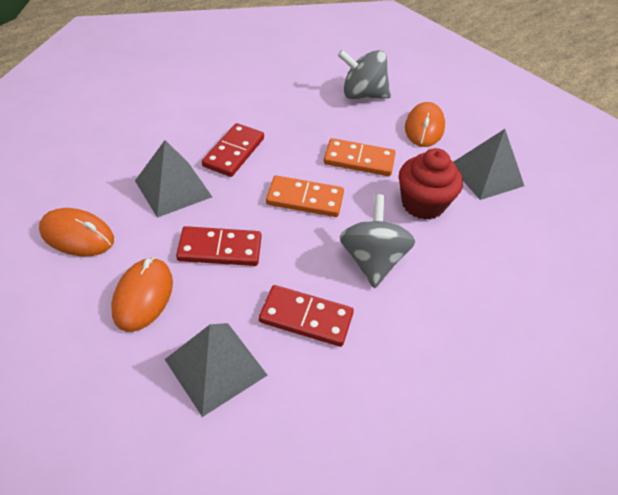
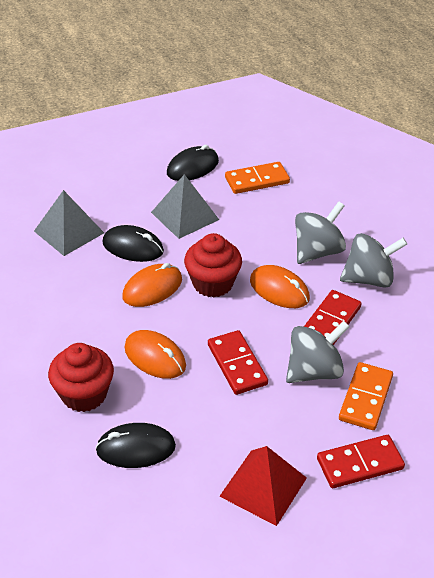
black mouse: none = 0 -> [95,423,176,468] [102,225,164,262] [167,145,219,181] = 3
grey pyramid: [135,140,212,218] [164,323,267,417] [454,129,524,200] = 3 -> [34,190,104,256] [151,174,219,239] = 2
grey spinning top: [338,49,391,99] [340,194,415,288] = 2 -> [286,321,350,383] [295,201,346,264] [340,233,407,288] = 3
red cupcake: [399,148,463,220] = 1 -> [48,343,114,412] [184,233,242,298] = 2
red pyramid: none = 0 -> [219,446,307,526] = 1

